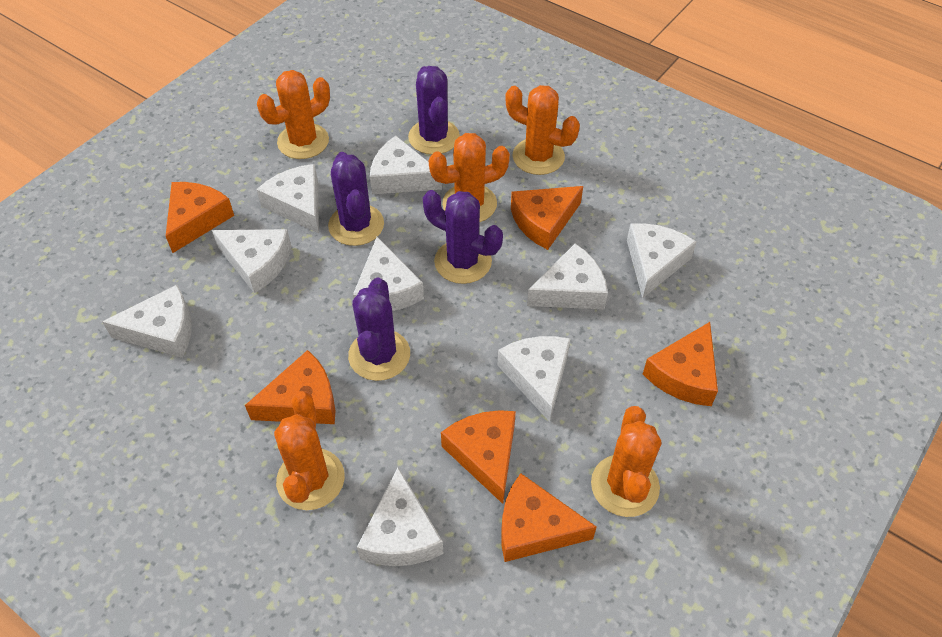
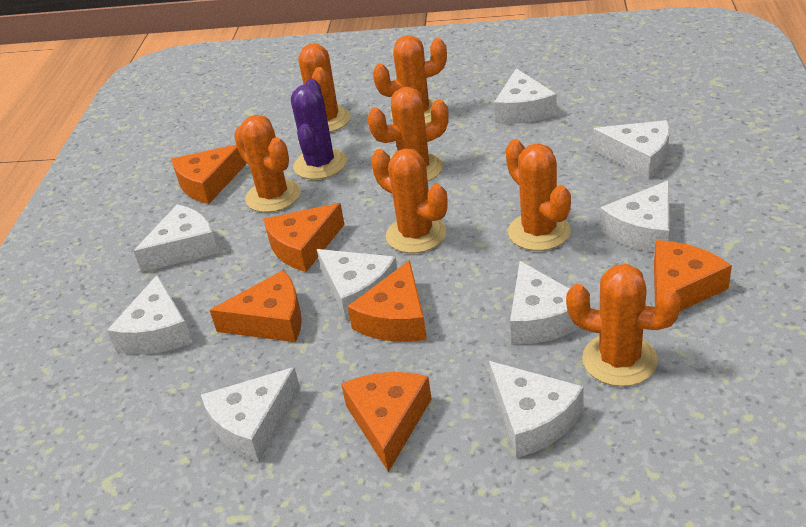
orange cactus: [257,70,330,159] [274,391,345,510] [429,133,510,222] [506,85,580,175] [591,406,661,517] = 5 -> [234,115,301,212] [298,43,351,132] [367,87,449,181] [371,148,448,253] [373,35,447,125] [506,139,571,251] [566,264,682,386] = 7
purple cactus: [328,152,384,246] [348,278,410,381] [408,66,460,155] [423,190,503,284] = 4 -> [291,79,347,179] = 1

